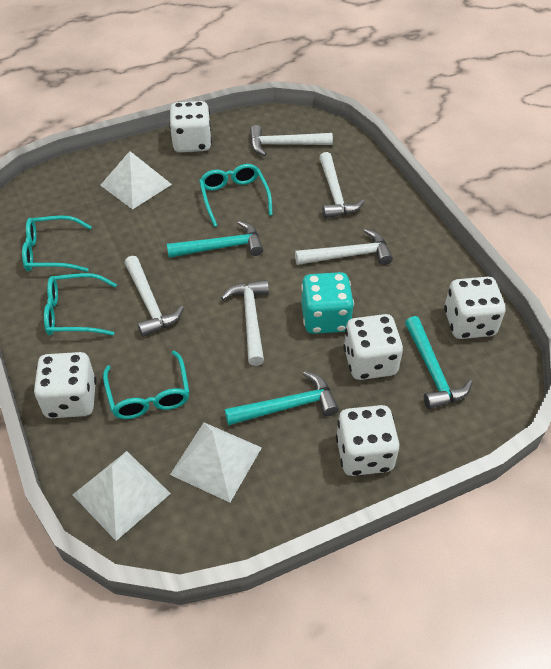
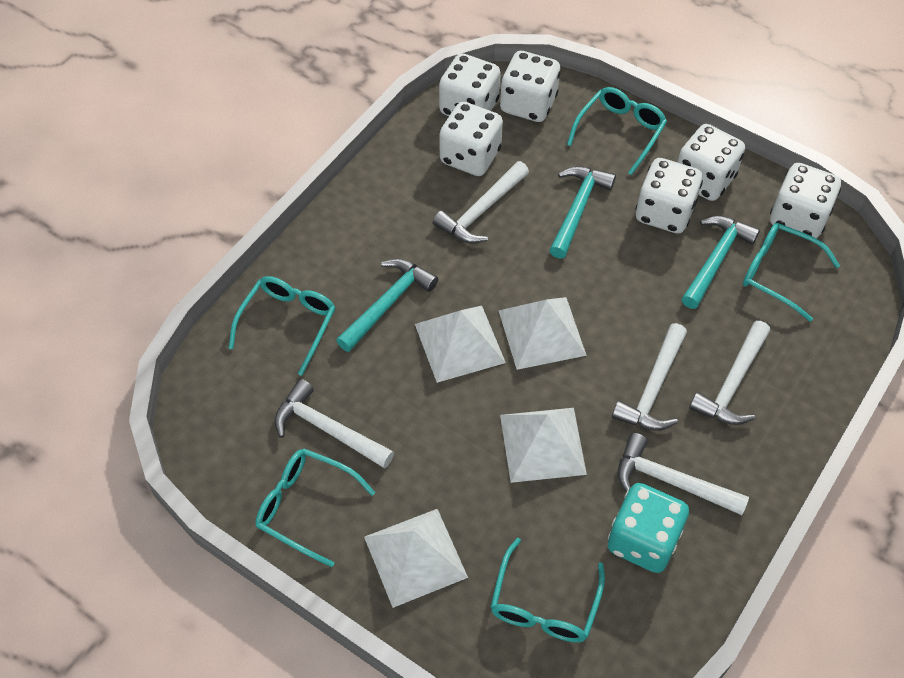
turquoise glasses: [22,216,92,272] [44,273,117,336] [103,351,190,419] [199,164,273,227] = 4 -> [229,276,336,376] [256,448,375,567] [490,538,605,643] [567,87,667,175] [743,223,840,322] = 5
white dice: [34,352,96,418] [169,101,212,152] [336,405,399,476] [343,314,403,380] [444,277,505,339] = 5 -> [439,53,500,116] [440,102,503,176] [500,51,561,122] [635,158,703,234] [677,124,745,201] [770,163,841,239] = 6
white pyramid: [73,451,171,541] [100,151,172,209] [170,422,262,503] = 3 -> [364,509,468,608] [415,306,506,383] [498,297,587,370] [500,408,587,483] = 4

